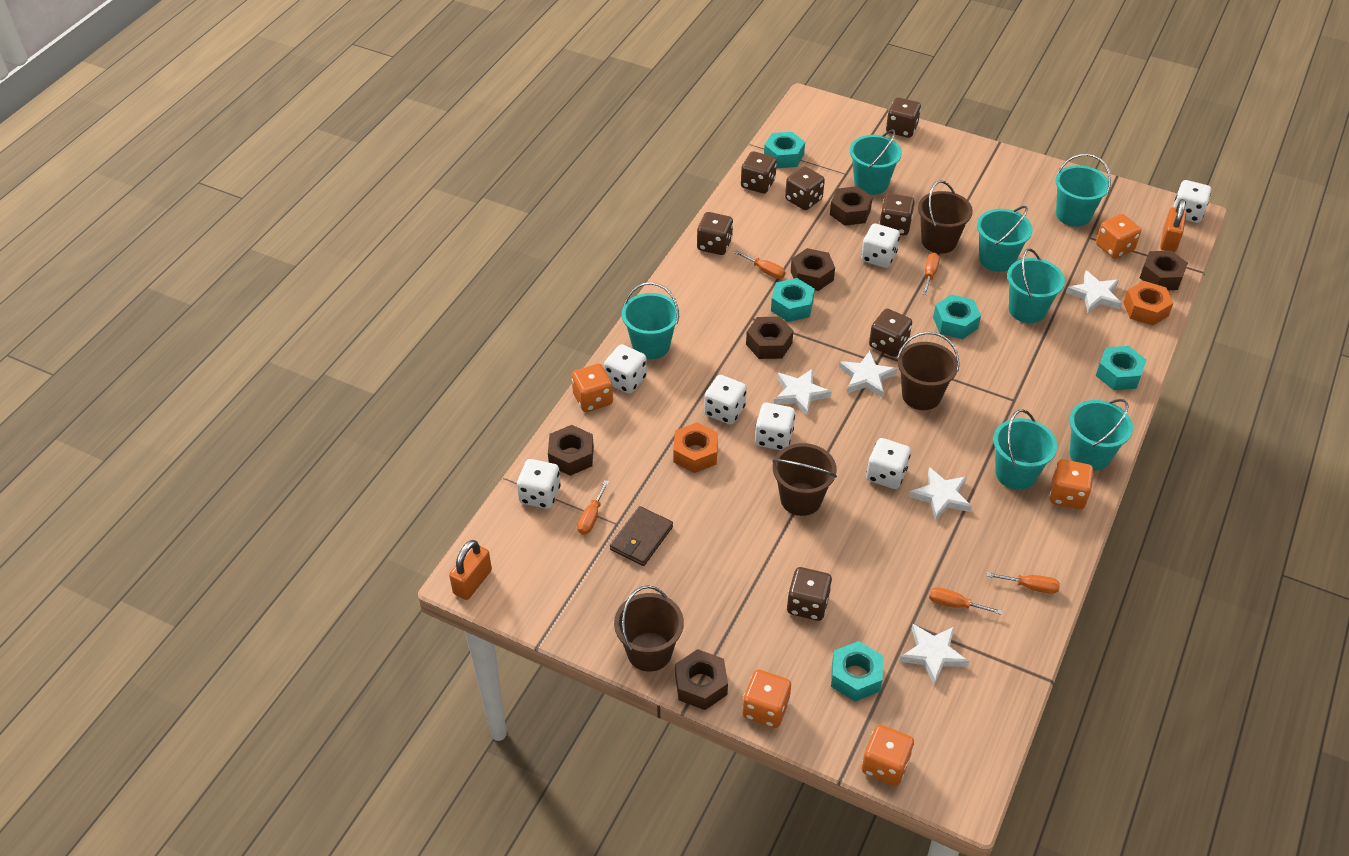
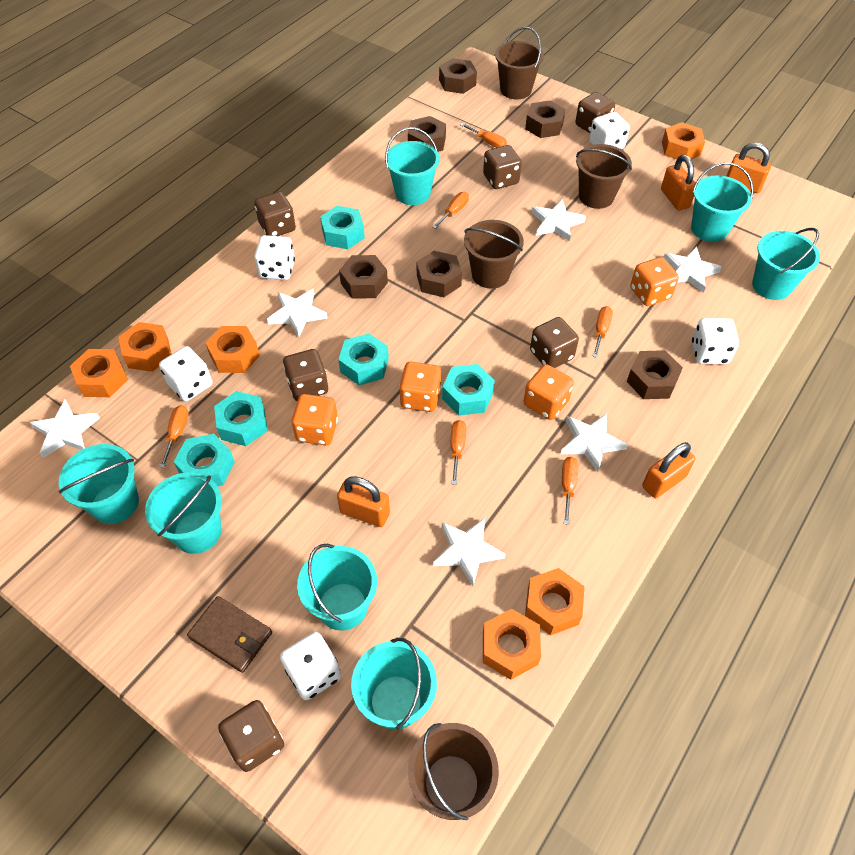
brown dice: [697,212,733,255] [741,151,777,193] [785,166,825,210] [787,567,832,621] [869,309,912,357] [879,194,914,235] [886,97,921,138] = 7 -> [218,700,284,772] [254,191,296,236] [283,349,328,401] [483,145,522,189] [530,317,579,368] [575,92,615,133] = 6
orange dice: [572,364,613,412] [742,670,791,728] [862,725,914,786] [1050,459,1093,509] [1096,214,1141,259] = 5 -> [291,394,338,445] [399,362,441,412] [523,364,574,420] [630,257,679,306] = 4
orange nut: [673,422,718,473] [1123,281,1173,326] = 2 -> [70,349,128,397] [119,322,172,372] [205,326,260,373] [483,609,541,680] [525,568,584,635] [662,122,705,162] = 6
orange padlock: [449,540,492,600] [1160,199,1186,252] = 2 -> [337,476,390,527] [642,442,695,498] [661,155,695,210] [726,142,771,193] = 4
orange screwdriver: [577,480,609,535] [734,250,786,279] [923,253,940,295] [929,587,1002,614] [987,572,1060,594] = 5 -> [160,405,189,468] [432,192,469,229] [451,420,466,485] [460,123,507,148] [562,457,578,525] [592,306,613,358] = 6
white dice: [517,459,561,509] [604,344,647,394] [704,375,747,425] [755,403,795,450] [861,223,900,268] [866,438,911,489] [1173,180,1211,223] = 7 -> [159,346,212,401] [254,235,295,280] [280,632,341,700] [589,112,630,149] [692,318,739,364] = 5
white star: [774,368,832,416] [839,351,897,398] [899,624,969,686] [909,467,972,521] [1066,270,1122,313] = 5 -> [30,400,100,458] [267,289,328,337] [433,518,506,586] [532,199,586,242] [560,414,628,472] [663,246,722,293] = 6

